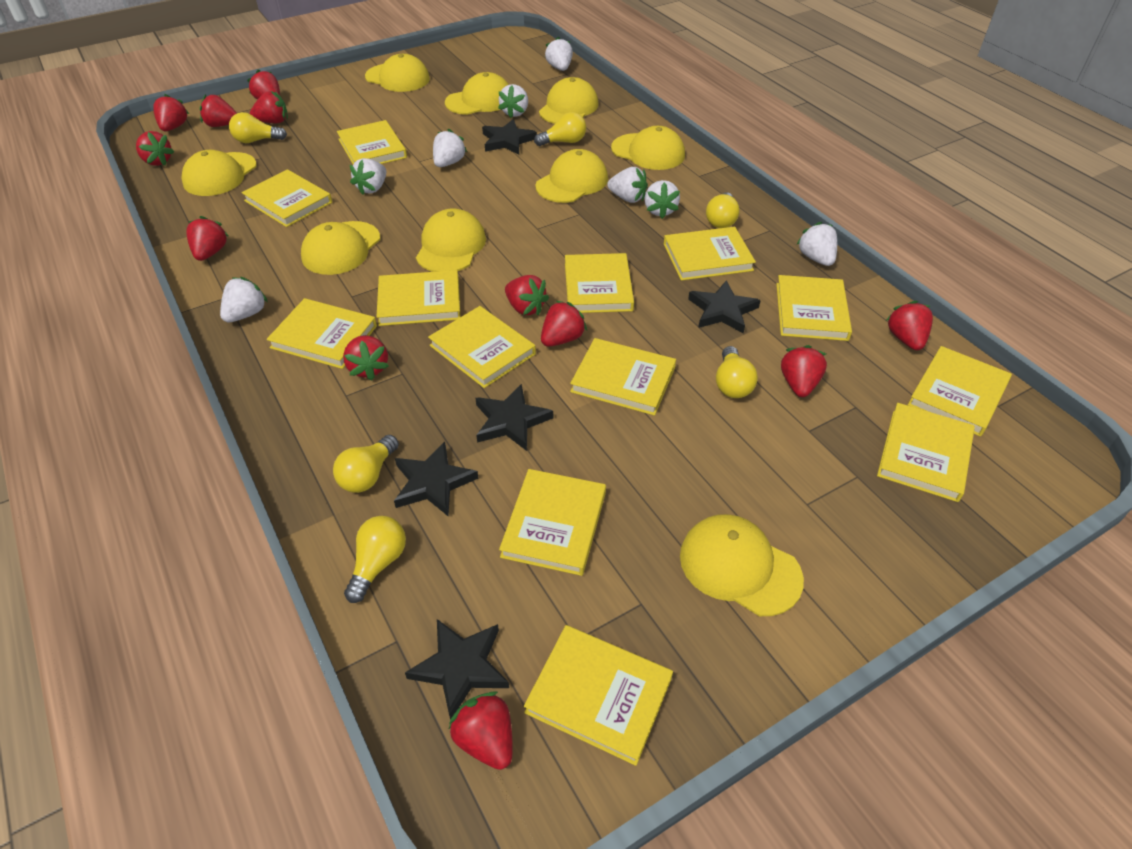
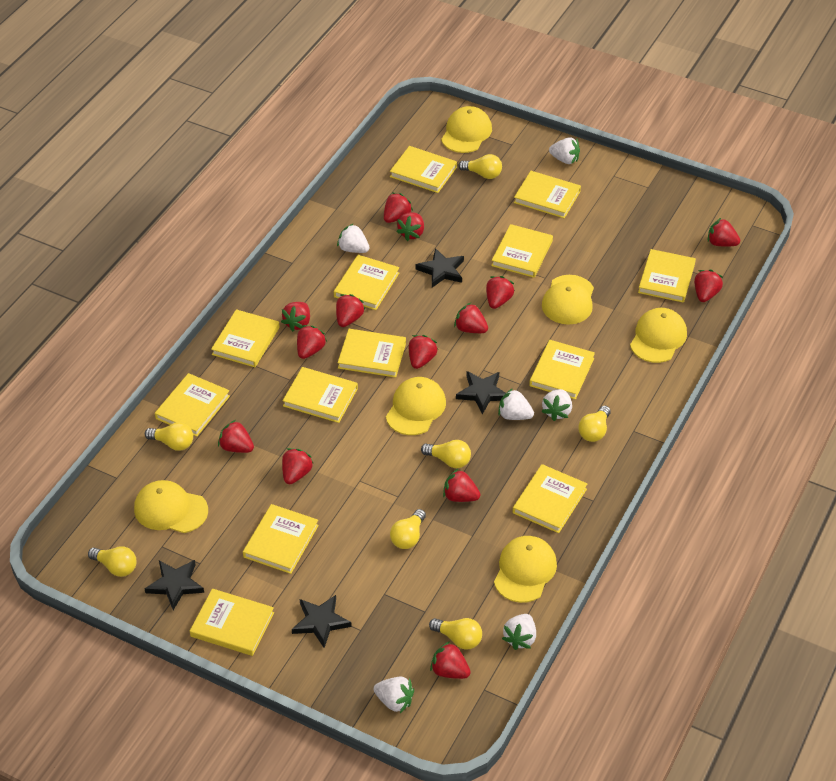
black star: [394,442,479,516] [405,619,509,720] [475,384,553,451] [482,119,537,155] [688,280,761,333] = 5 -> [145,560,204,610] [292,595,352,648] [415,248,464,288] [456,371,506,414] = 4
red strawberry: [136,131,174,166] [153,94,189,131] [186,216,228,261] [200,94,237,127] [247,69,280,100] [250,91,288,123] [343,335,389,380] [449,691,513,770] [505,275,549,315] [541,301,587,347] [781,345,827,397] [886,301,933,350] = 12 -> [218,420,254,453] [281,302,310,332] [282,448,314,484] [297,325,327,359] [336,294,365,327] [384,192,413,223] [396,212,424,241] [409,335,438,369] [430,641,470,679] [443,469,480,502] [454,303,488,333] [486,276,515,309] [694,270,723,302] [708,218,740,247] = 14
white strawberry: [220,277,268,322] [350,158,386,195] [433,129,467,167] [498,84,528,118] [545,37,573,71] [607,167,648,203] [644,180,680,219] [796,222,837,266] = 8 -> [337,223,370,253] [374,677,414,713] [498,388,534,420] [502,614,536,650] [541,389,572,421] [549,137,580,164] = 6
yellow cap: [181,150,257,196] [301,221,380,275] [365,54,430,92] [416,208,486,272] [445,72,509,115] [535,149,608,203] [539,77,598,124] [611,126,685,170] [680,514,804,616] = 9 -> [134,480,208,533] [386,377,446,435] [441,106,492,153] [494,536,557,603] [542,275,594,325] [630,308,687,363] = 6
yellow light bulb: [229,112,287,143] [333,435,399,493] [344,516,406,603] [534,112,586,146] [706,192,740,228] [716,346,758,398] = 6 -> [88,546,136,577] [145,422,193,451] [390,509,426,549] [421,440,471,468] [429,618,482,650] [458,154,502,179] [578,406,611,442] = 7

